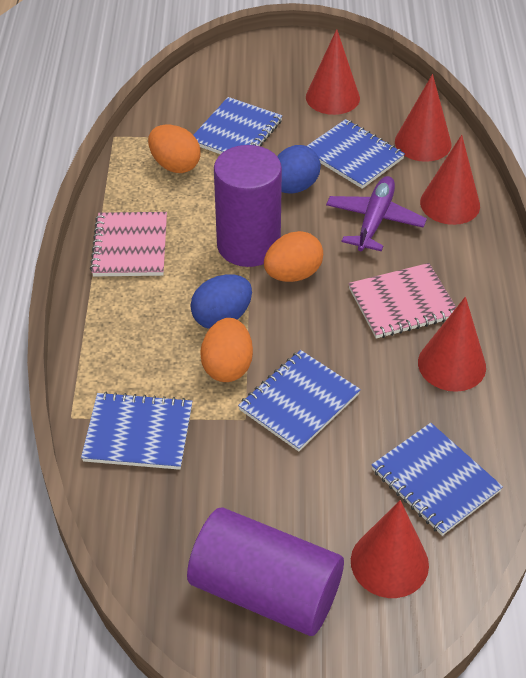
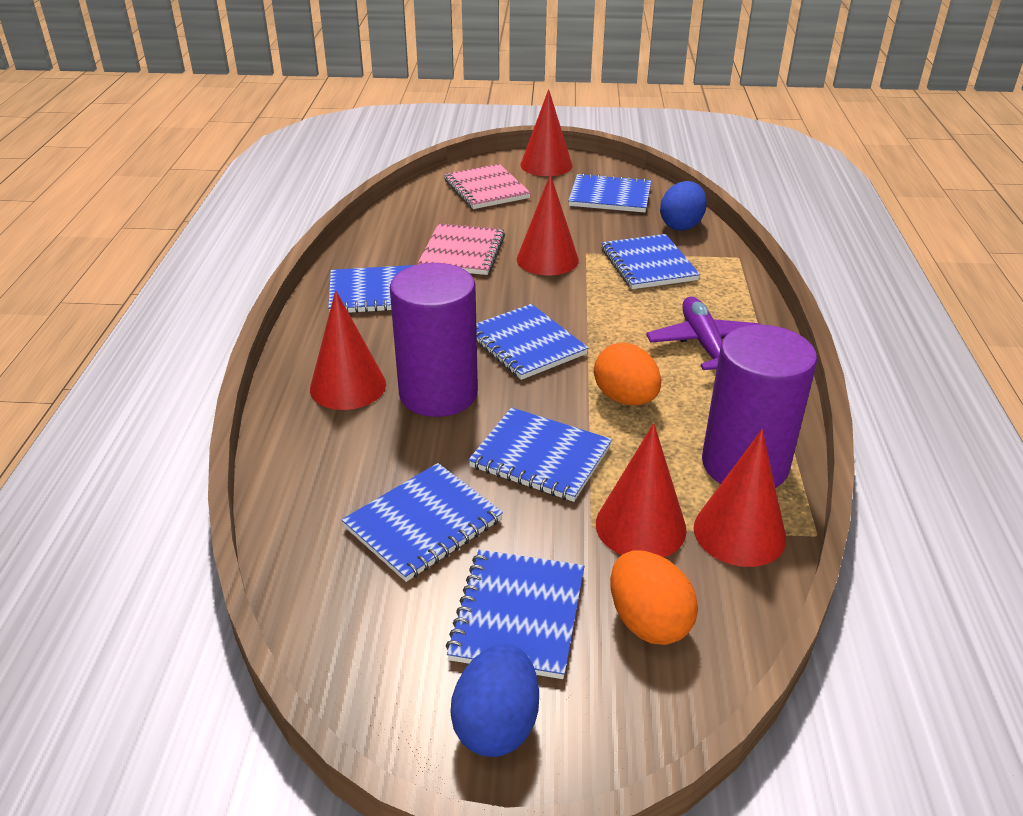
blue notebook: [81,392,192,470] [193,97,282,154] [238,350,361,452] [307,119,405,189] [371,423,503,536] = 5 -> [328,265,414,313] [342,463,503,582] [446,550,584,679] [468,407,612,502] [476,304,588,380] [568,173,651,213] [602,234,700,289] = 7
orange egg: [148,124,201,173] [200,318,253,382] [264,231,323,282] = 3 -> [594,343,661,406] [610,550,698,645] = 2

